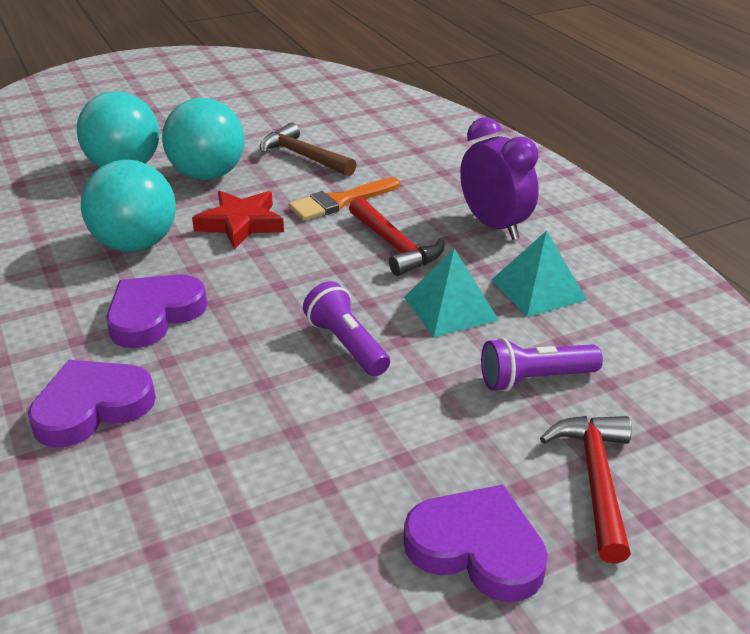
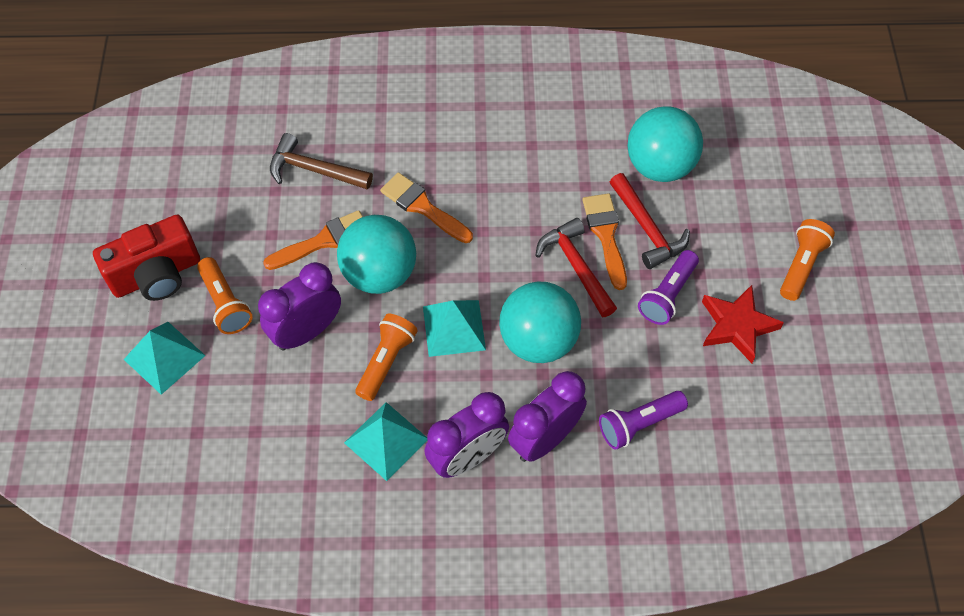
orange brush: [289,177,400,221] = 1 -> [263,210,363,270] [380,172,473,243] [583,193,627,290] = 3
orange flashlight: none = 0 -> [197,257,253,334] [355,314,418,401] [780,219,835,301] = 3
purple clock: [460,117,539,240] = 1 -> [258,262,341,351] [424,392,509,478] [508,371,587,462] = 3
purple heart: [28,360,156,447] [106,275,207,348] [404,485,548,602] = 3 -> none = 0
red camera: none = 0 -> [93,214,200,301] = 1
turquoise pyramid: [404,249,499,337] [491,231,587,317] = 2 -> [123,322,206,395] [344,402,427,481] [423,300,486,357] = 3

